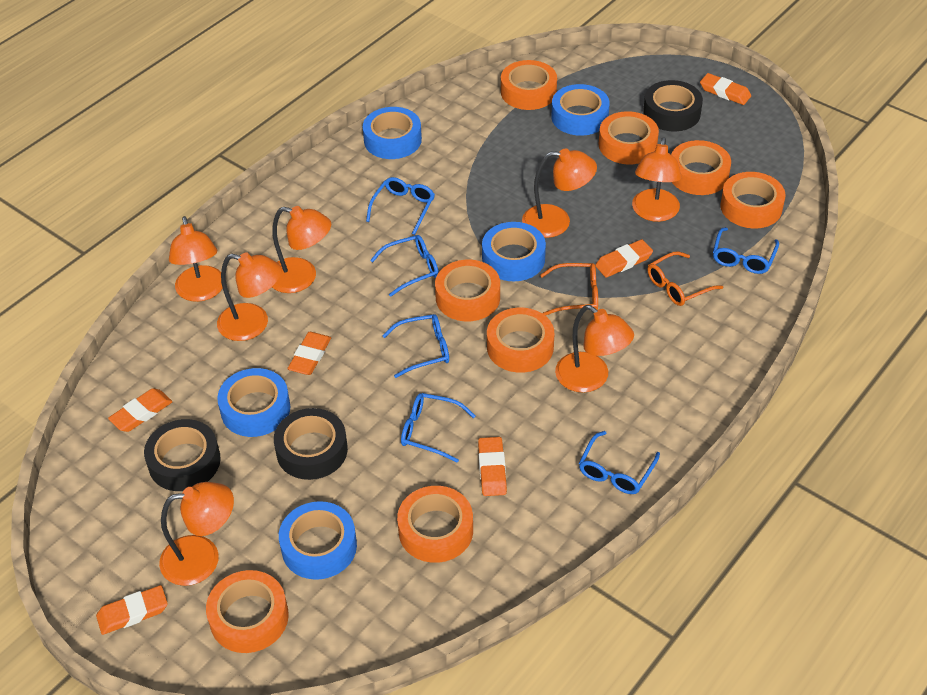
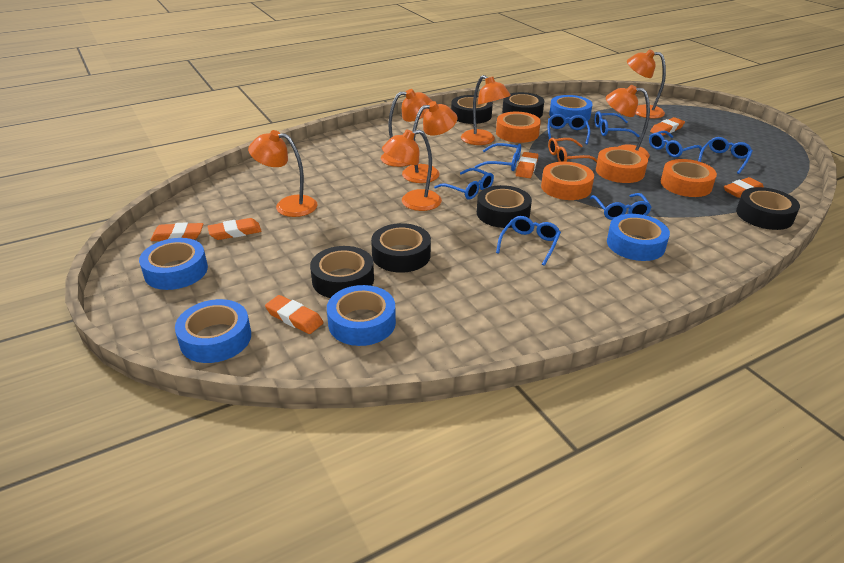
black tape: [144,419,221,491] [274,408,348,480] [643,80,703,131] = 3 -> [310,246,374,298] [371,223,431,273] [451,95,493,124] [477,185,532,228] [502,92,544,118] [736,187,800,230] = 6
blue glasses: [366,177,435,235] [370,235,439,297] [382,314,449,378] [401,393,475,463] [579,431,660,494] [713,227,779,274] = 6 -> [434,168,494,200] [474,143,521,171] [496,216,561,266] [548,114,590,144] [590,193,651,220] [595,111,639,137] [649,131,702,157] [698,137,753,174] = 8
orange glasses: [540,263,598,316] [648,251,723,306] = 2 -> [548,138,597,162] = 1
orange tape: [206,570,289,653] [397,486,473,563] [435,260,500,321] [487,308,554,373] [501,60,557,110] [599,111,659,164] [671,140,731,195] [720,172,786,228] = 8 -> [496,112,541,143] [541,162,594,200] [596,147,648,183] [661,159,717,197] = 4

